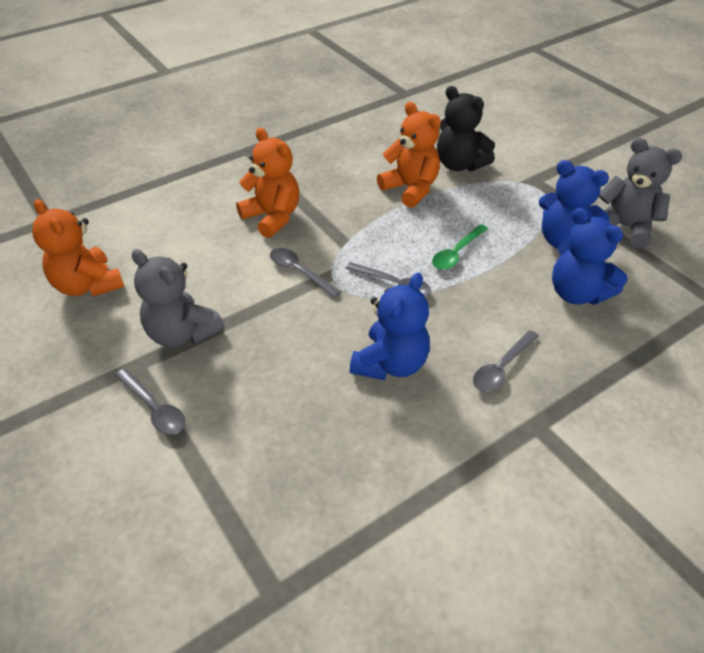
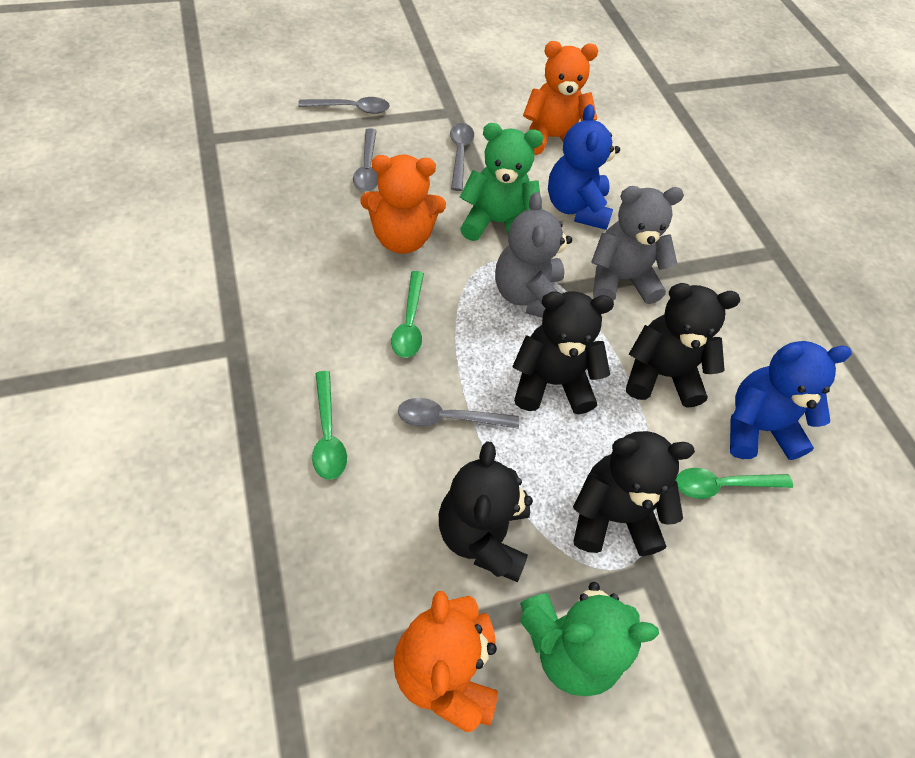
black teddy bear: [437,86,495,171] = 1 -> [439,441,533,582] [512,291,614,414] [573,431,695,556] [626,283,740,408] = 4
blue teddy bear: [350,273,430,380] [539,160,610,249] [552,208,628,305] = 3 -> [548,104,620,230] [730,341,852,460] = 2
green spoon: [432,224,488,270] = 1 -> [312,371,347,480] [391,271,424,358] [676,468,793,499] = 3
green teddy bear: none = 0 -> [460,123,543,241] [520,582,659,696] = 2

